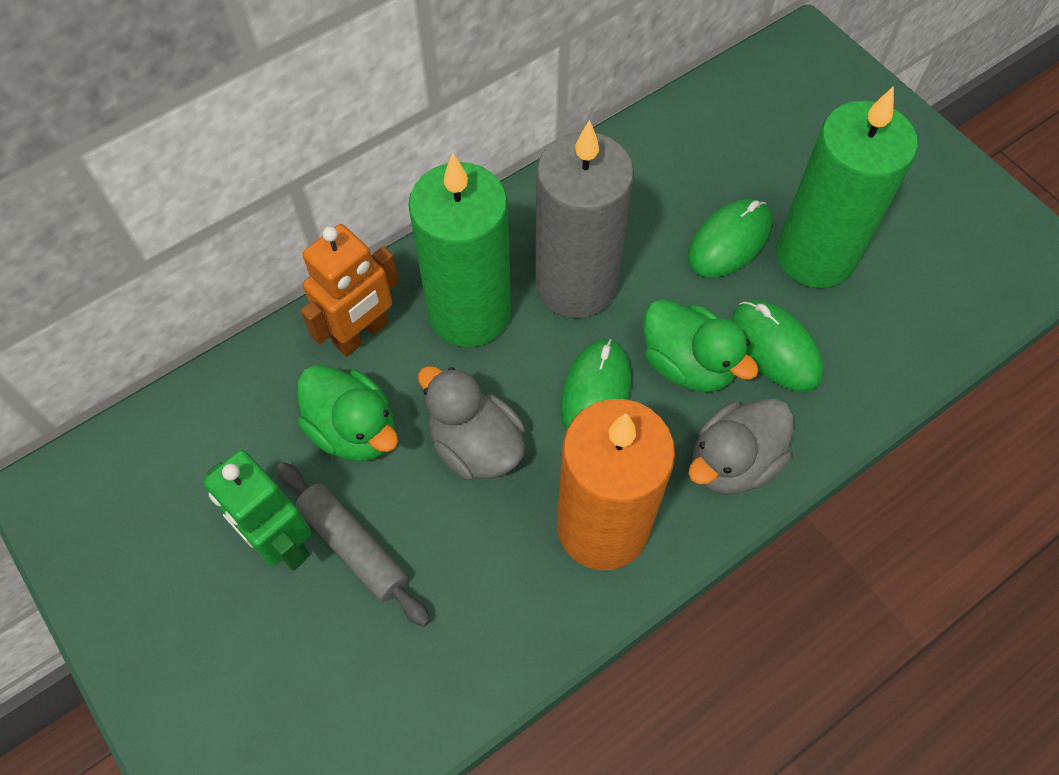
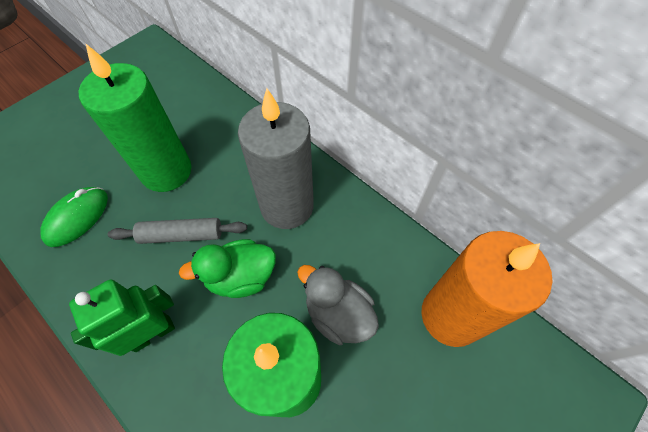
green duck: [297,365,398,462] [643,299,759,392] = 2 -> [179,239,276,298] = 1
green mouse: [560,339,631,430] [688,199,773,278] [732,300,824,392] = 3 -> [40,187,108,247] = 1
grey duck: [418,366,525,480] [688,399,794,494] = 2 -> [297,265,379,345] = 1
orange robot: [300,224,399,357] = 1 -> none = 0

